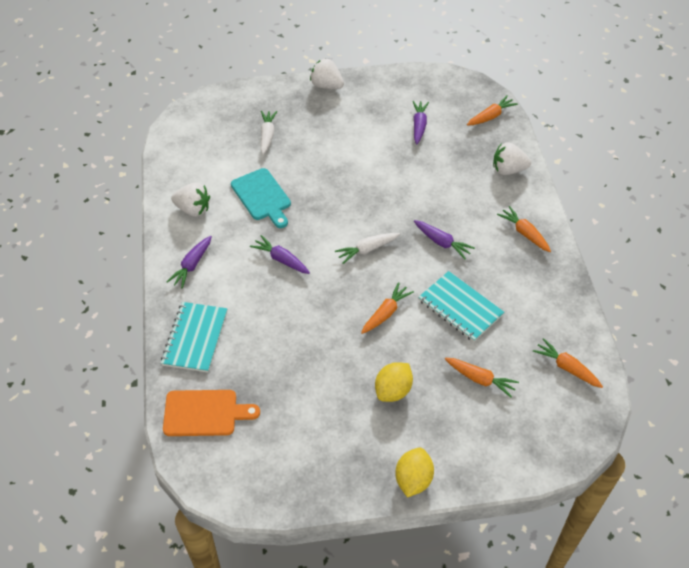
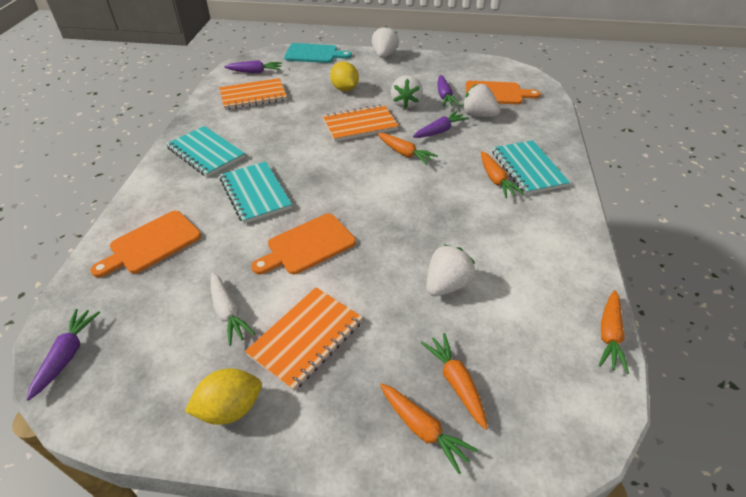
orange cutting board: [163,390,260,436] = 1 -> [90,211,201,278] [251,214,356,274] [466,81,541,104] = 3
orange notebook: none = 0 -> [219,78,287,110] [245,287,363,391] [323,104,399,142] = 3
turquoise notebook: [161,302,227,373] [418,271,504,342] = 2 -> [166,126,245,177] [220,161,292,224] [492,140,570,195] = 3
white carrot: [261,111,277,155] [335,233,400,264] = 2 -> [210,272,255,346] = 1
white strawberry: [171,183,210,217] [310,58,344,89] [493,142,531,175] = 3 -> [372,26,399,58] [391,75,423,109] [426,244,475,296] [462,84,500,117] = 4

